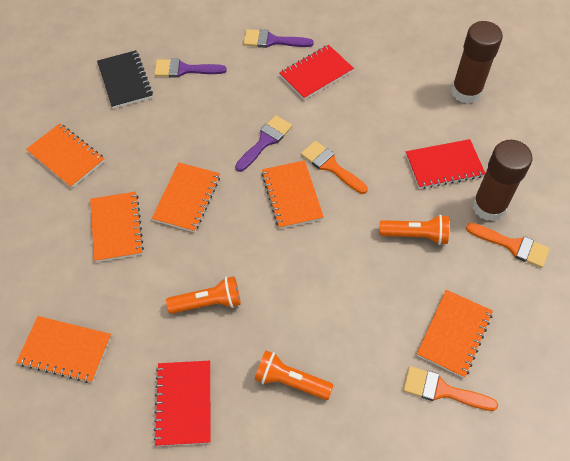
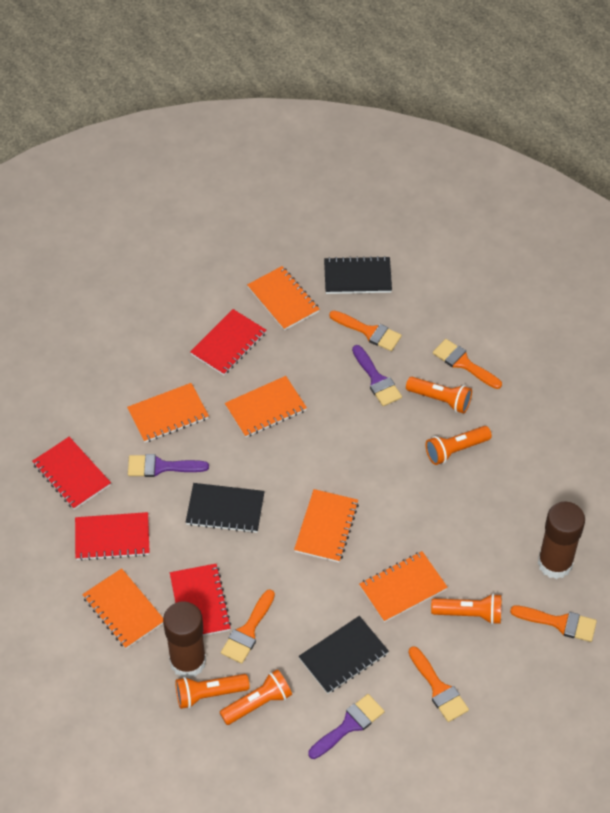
black notebook: [97,50,153,109] = 1 -> [186,483,265,533] [299,616,389,694] [324,256,392,294] = 3
orange brush: [301,141,368,194] [403,366,498,411] [466,223,550,268] = 3 -> [221,589,275,664] [329,311,402,351] [408,646,469,722] [433,339,502,389] [510,605,597,642] = 5
orange flashlight: [166,276,241,314] [254,350,333,400] [379,215,449,245] = 3 -> [175,674,250,709] [220,669,292,725] [406,377,472,414] [425,426,492,465] [431,593,501,625] = 5
red notebook: [154,361,211,446] [279,45,354,100] [406,139,485,189] = 3 -> [32,437,111,510] [75,512,150,561] [170,564,231,636] [190,309,266,375] = 4

